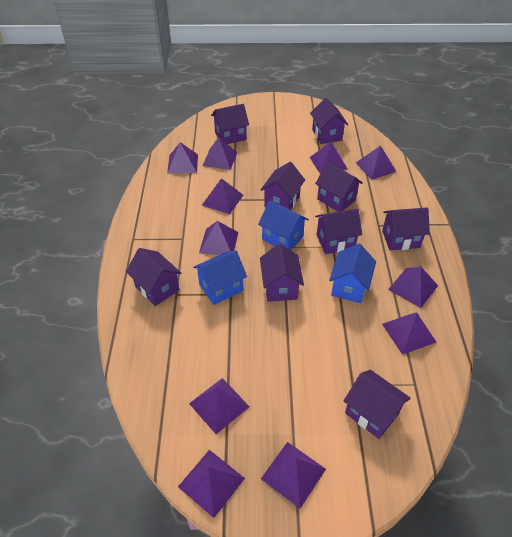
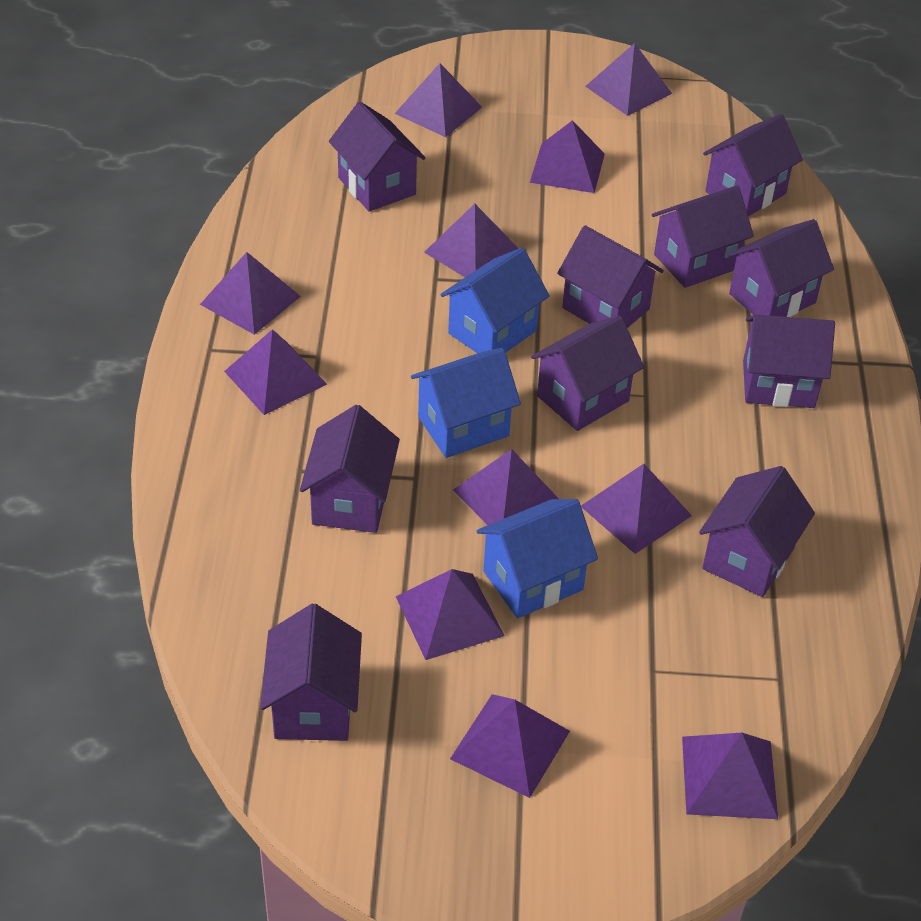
purple house: [126,248,181,306] [211,104,249,144] [260,162,305,210] [260,243,304,302] [310,98,348,144] [315,162,363,212] [315,208,362,254] [344,370,411,439] [382,207,430,250] = 9 -> [260,604,362,741] [300,405,400,533] [329,102,425,211] [531,315,644,431] [557,225,664,328] [652,185,754,288] [699,466,815,597] [703,114,803,216] [728,219,834,317] [743,314,835,408] = 10

